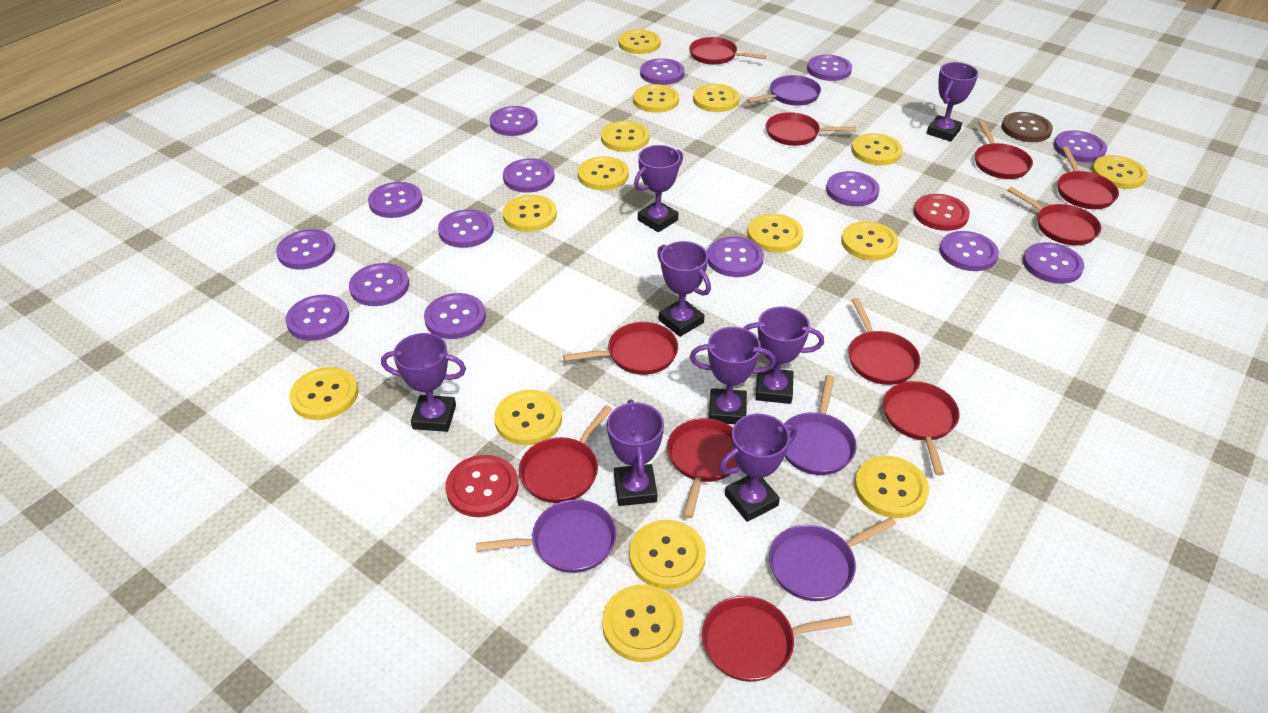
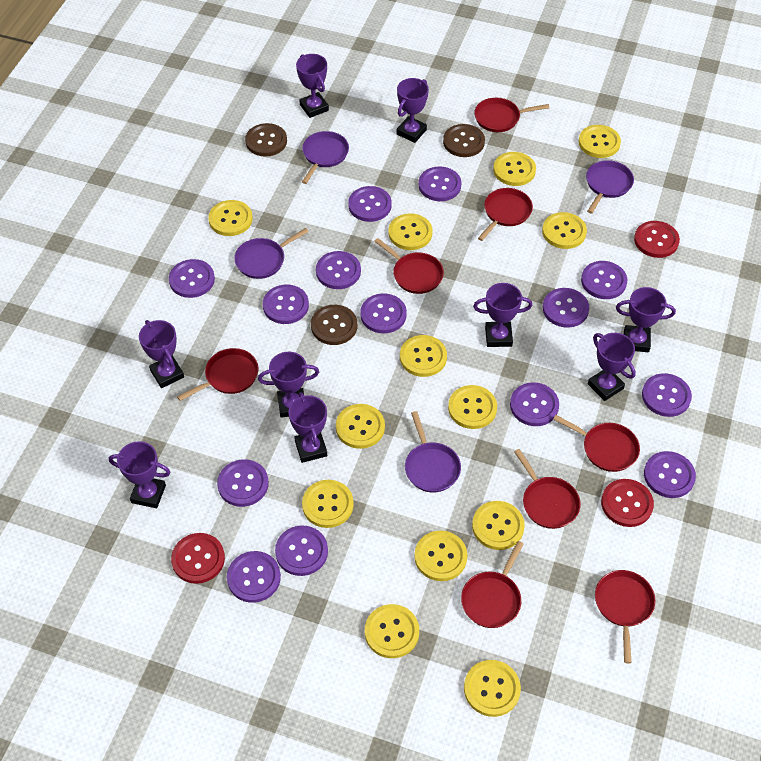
brown button: [1001,112,1053,142] = 1 -> [245,123,287,156] [311,305,357,345] [443,124,485,157] = 3
purple button: [276,229,335,270] [285,295,349,341] [349,263,409,306] [368,182,423,218] [424,293,486,339] [438,209,494,248] [490,106,538,136] [503,158,554,193] [640,58,684,85] [707,236,764,277] [807,55,852,81] [826,171,880,206] [939,231,999,271] [1023,242,1084,284] [1054,131,1107,162] = 15 -> [169,259,215,298] [217,459,269,507] [227,551,281,603] [263,284,309,324] [275,526,328,576] [316,251,361,289] [348,186,392,222] [360,293,407,333] [419,167,461,201] [510,382,559,426] [543,288,589,328] [581,261,627,299] [642,373,692,417] [644,451,696,498] = 14
purple trophy: [381,333,466,432] [607,399,664,506] [634,145,683,232] [657,241,711,337] [690,327,776,424] [719,414,797,522] [743,306,824,404] [927,62,978,142] = 8 -> [109,441,171,508] [139,320,184,388] [258,352,319,418] [288,392,327,463] [296,54,329,118] [396,78,429,143] [473,283,532,347] [588,333,636,401] [616,287,676,352] = 9
red button: [446,455,518,517] [913,194,970,231] = 2 -> [171,533,225,584] [601,479,654,527] [634,221,680,258] = 3
red pan: [519,405,612,503] [563,322,678,375] [667,418,738,518] [689,37,766,65] [702,596,853,682] [766,112,856,146] [848,298,920,385] [883,381,960,475] [975,120,1033,179] [1007,187,1101,245] [1058,147,1119,209] = 11 -> [177,348,258,401] [374,238,444,294] [461,541,524,628] [474,98,549,132] [478,188,533,241] [514,449,580,529] [553,415,640,472] [595,570,655,664] = 8
yellow button: [289,367,358,420] [494,390,562,445] [503,195,557,232] [578,156,629,190] [601,121,649,152] [602,584,683,662] [619,30,661,54] [629,520,706,590] [633,84,679,113] [693,84,739,112] [748,214,803,252] [841,221,899,261] [851,133,903,165] [854,456,929,518] [1092,155,1148,189] = 15 -> [208,200,253,236] [302,480,354,528] [336,404,385,449] [365,604,419,658] [389,214,432,250] [400,335,447,377] [414,531,468,581] [448,385,497,429] [464,660,521,717] [472,501,525,550] [493,152,536,186] [542,212,587,249] [579,125,621,158] = 13

